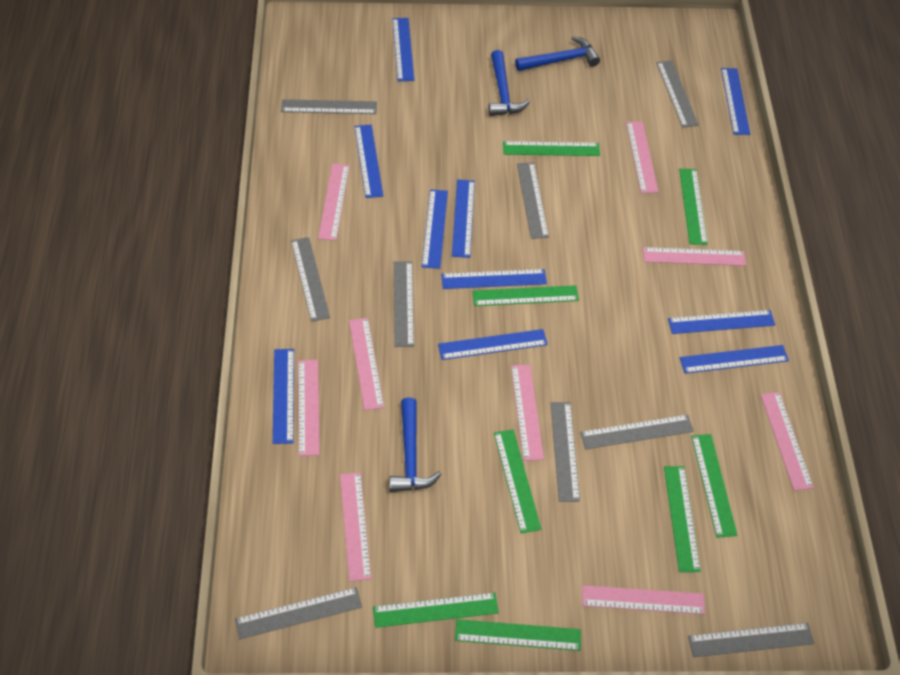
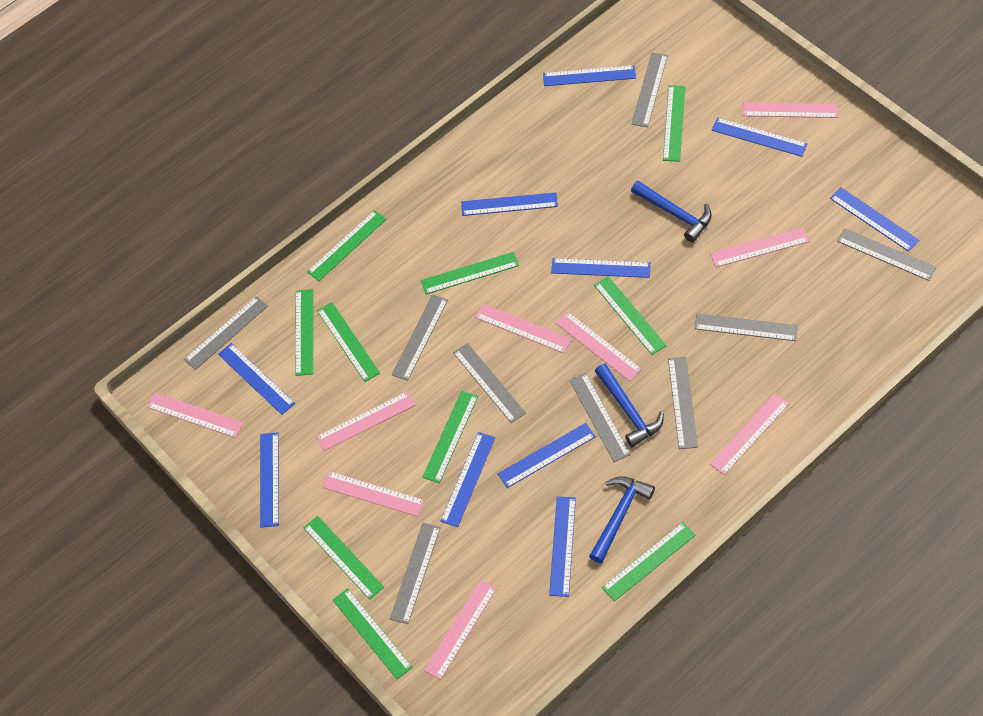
green ruler: [373,592,499,628] [455,619,581,651] [472,285,579,306] [494,430,541,533] [503,141,600,156] [664,466,701,572] [679,169,708,245] [691,434,737,538] = 8 -> [295,289,313,376] [303,516,384,600] [307,210,386,281] [317,302,380,382] [333,588,413,679] [421,252,519,294] [422,391,478,483] [594,276,667,355] [602,522,696,601] [663,85,685,162] = 10

